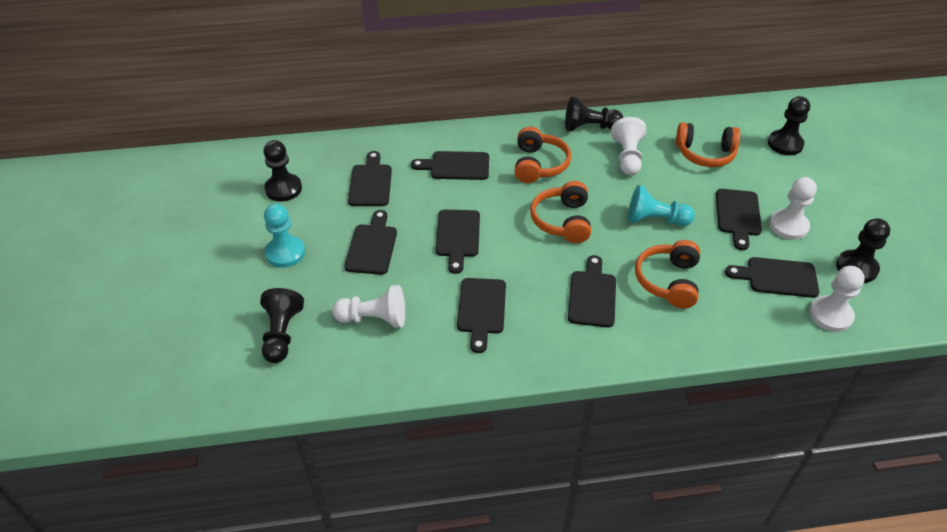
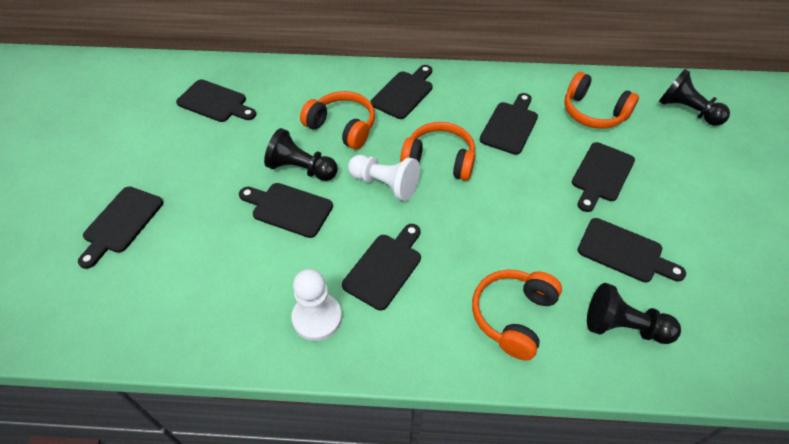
black pawn: [260,288,304,363] [264,140,302,202] [565,97,623,131] [768,96,810,155] [836,218,890,283] = 5 -> [264,128,338,181] [587,283,681,344] [659,69,730,126] = 3
turquoise pawn: [264,204,305,268] [628,185,695,226] = 2 -> none = 0
white pawn: [332,285,405,328] [611,117,646,175] [769,177,817,240] [809,266,865,332] = 4 -> [292,269,342,341] [348,155,420,201] = 2

